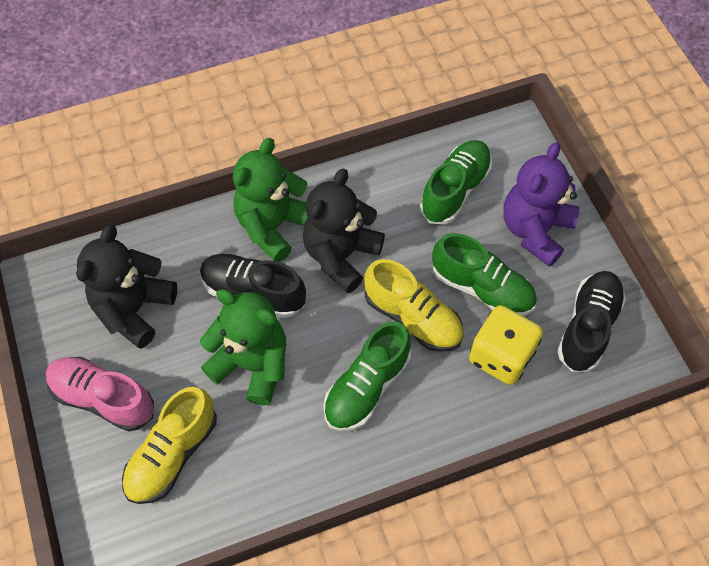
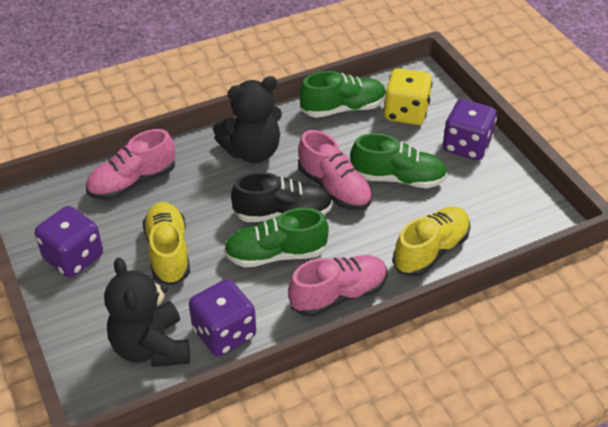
black shoe: [200,254,306,318] [557,271,626,372] = 2 -> [231,172,333,222] = 1
green teddy bear: [200,289,286,405] [233,138,308,262] = 2 -> none = 0
pink shoe: [46,357,154,431] = 1 -> [86,129,175,200] [288,255,388,317] [298,130,372,210] = 3
purple dice: none = 0 -> [35,206,103,278] [189,279,256,356] [443,99,497,160] = 3
purple teddy bear: [503,142,579,267] = 1 -> none = 0

